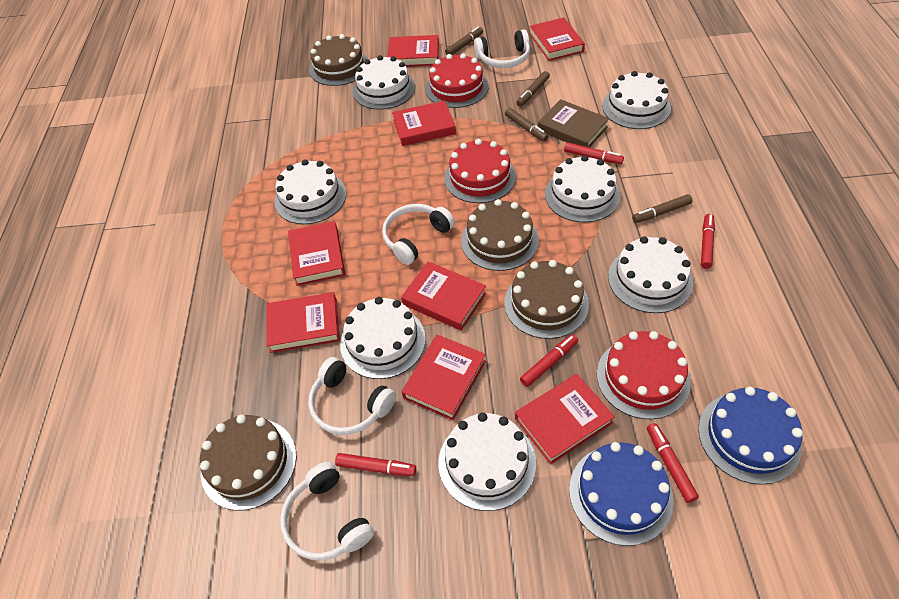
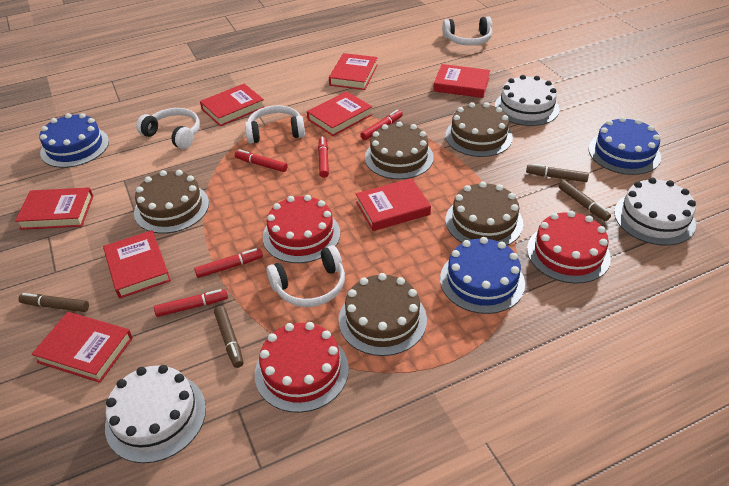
blue cake: [569,442,673,546] [698,387,803,485] = 2 -> [39,113,109,168] [440,237,525,314] [588,117,661,175] = 3
brown book: [538,99,609,147] = 1 -> none = 0
brown cake: [200,415,296,511] [309,34,368,86] [461,199,539,271] [504,260,589,339] = 4 -> [134,170,209,234] [339,273,427,356] [365,121,434,179] [445,102,513,157] [446,181,523,246] = 5
white cake: [274,159,346,224] [340,297,426,379] [353,55,415,110] [438,413,536,511] [545,155,620,223] [602,71,671,129] [608,236,693,313] = 7 -> [105,365,206,463] [495,75,559,126] [614,178,696,245] = 3

